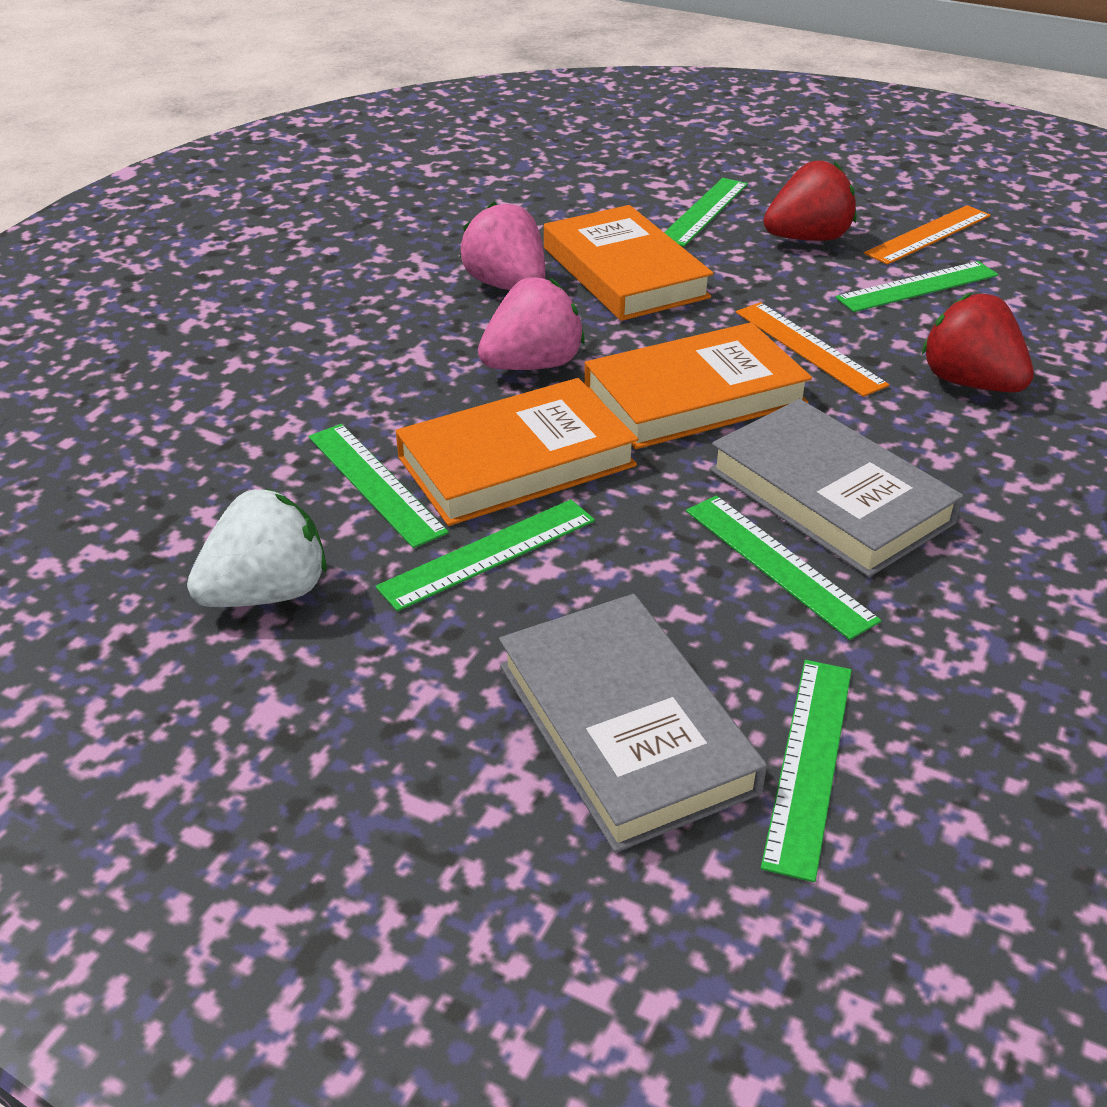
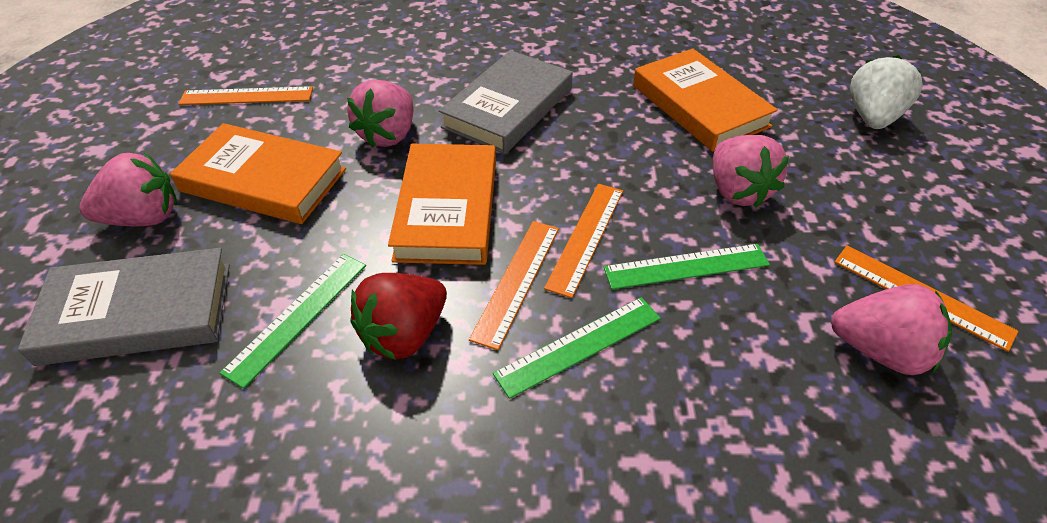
green ruler: [309,424,449,548] [376,499,595,611] [664,178,748,247] [686,496,881,640] [761,660,852,882] [835,261,998,312] = 6 -> [220,254,366,389] [493,297,661,399] [604,244,770,289] = 3
orange ruler: [736,302,889,397] [864,205,991,265] = 2 -> [179,86,313,105] [469,221,559,350] [544,184,623,298] [834,246,1018,352] = 4
pink strawberry: [460,201,545,290] [478,277,585,370] = 2 -> [79,153,177,226] [347,80,414,147] [713,135,789,207] [831,284,952,375] = 4
red strawberry: [763,161,857,241] [922,292,1034,392] = 2 -> [350,273,447,360] = 1

